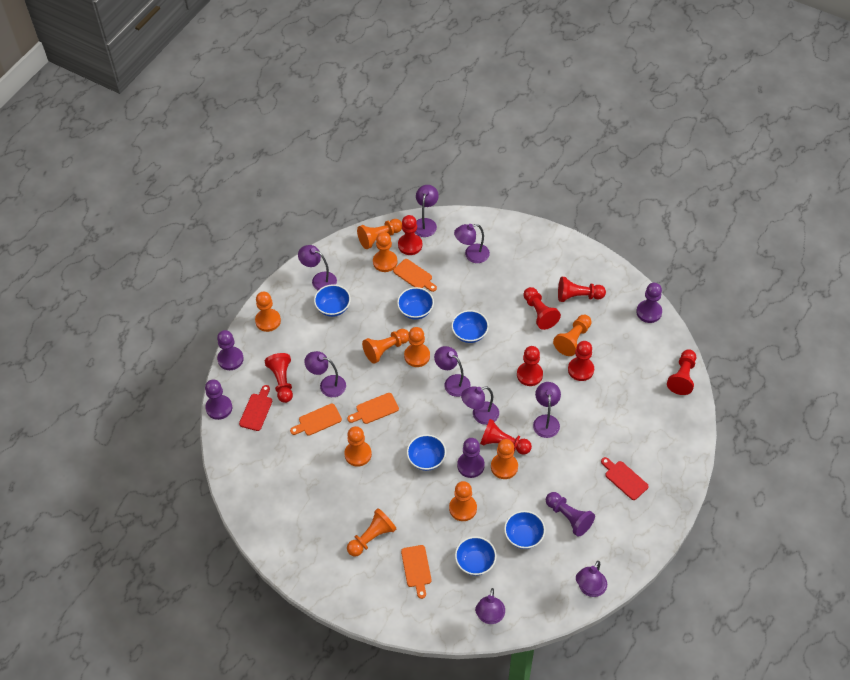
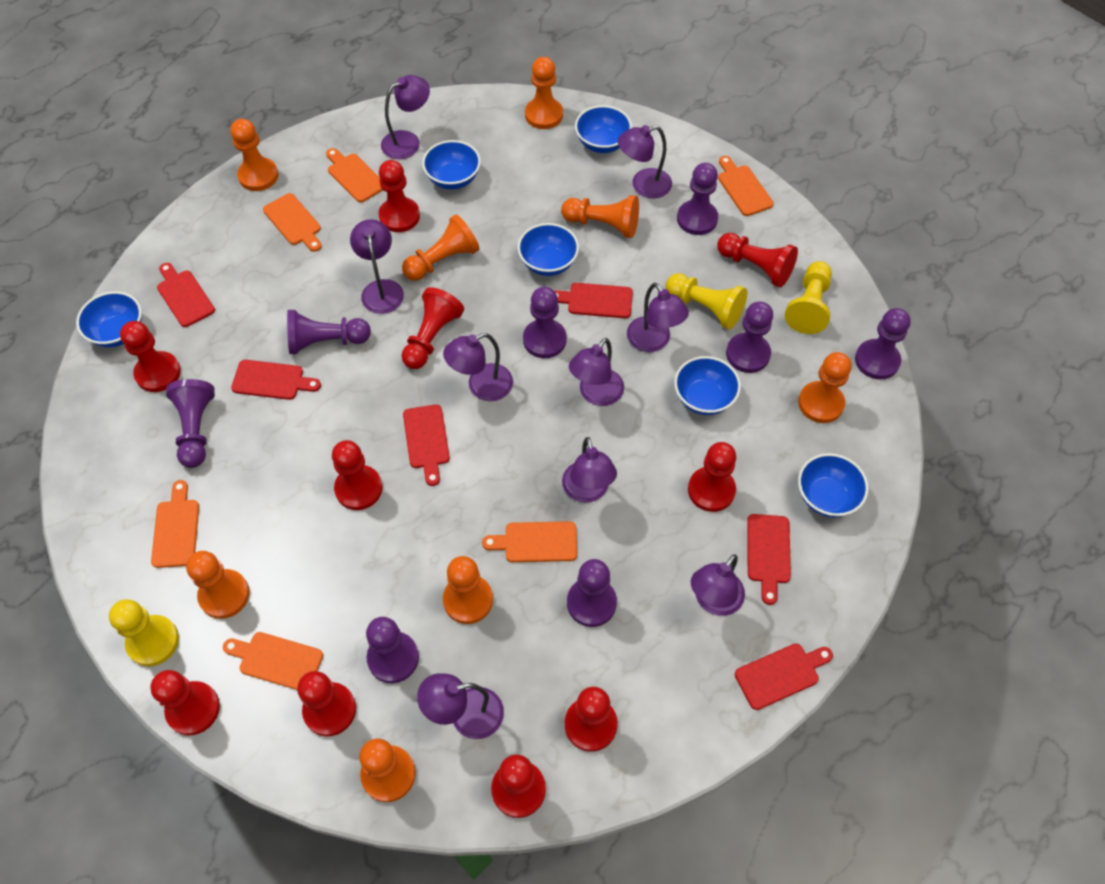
orange cutting board: [290,404,342,436] [347,393,399,424] [393,259,437,292] [401,545,431,599] = 4 -> [151,480,199,568] [223,632,323,690] [263,193,322,252] [326,148,383,203] [482,521,577,562] [718,156,774,216] = 6
orange pawn: [255,292,281,332] [344,426,372,467] [347,508,397,557] [357,219,402,249] [362,329,409,364] [373,232,398,272] [404,327,430,367] [449,481,477,521] [491,439,518,479] [553,315,592,356] = 10 -> [186,551,250,619] [230,119,278,191] [359,739,416,802] [402,214,479,281] [443,556,493,624] [525,57,563,129] [561,195,639,238] [798,352,852,423] = 8
purple pawn: [205,379,232,420] [217,330,244,370] [457,438,485,478] [546,492,595,537] [636,283,662,323] = 5 -> [166,379,215,468] [287,310,371,354] [366,617,419,683] [523,287,567,358] [567,559,617,627] [677,163,718,235] [726,302,773,373] [855,308,911,380] = 8
red cutting board: [239,385,272,431] [601,457,649,500] = 2 -> [157,263,215,327] [231,360,321,400] [403,404,450,486] [554,283,633,318] [735,644,833,710] [747,514,791,605] = 6
red pawn: [265,353,293,403] [398,215,422,255] [480,419,532,455] [517,346,543,386] [523,287,561,330] [558,277,606,302] [568,341,594,381] [667,349,696,395] = 8 -> [120,321,181,392] [150,670,220,735] [297,671,356,737] [332,440,382,510] [378,160,420,232] [402,287,464,369] [491,754,546,818] [565,687,618,752] [688,442,736,512] [717,233,798,287] = 10
yellow pawn: none = 0 -> [109,599,179,667] [666,273,747,329] [785,261,832,334] = 3

